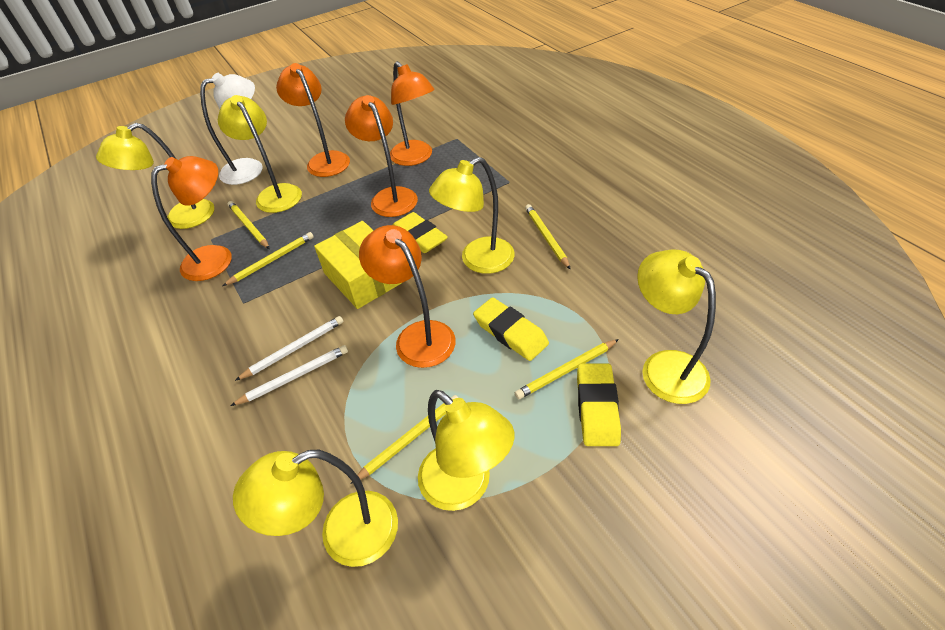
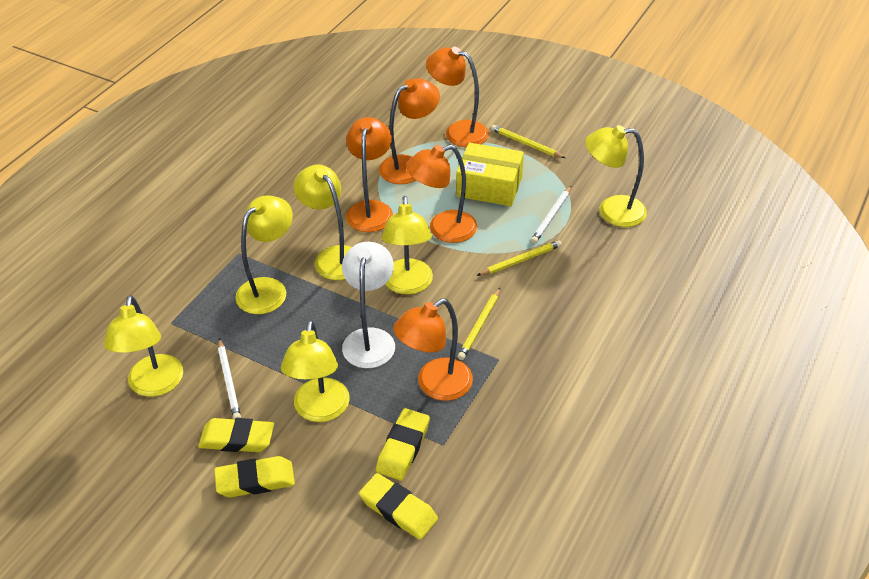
yellow eraser: [393,212,448,253] [473,297,549,361] [577,363,621,446] = 3 -> [198,418,274,452] [214,456,295,497] [359,473,438,540] [376,408,430,481] = 4
yellow pencil: [222,232,314,286] [228,201,270,249] [351,395,459,484] [515,339,619,399] [525,204,571,270] = 5 -> [458,288,500,360] [476,240,562,276] [491,125,565,158] = 3

